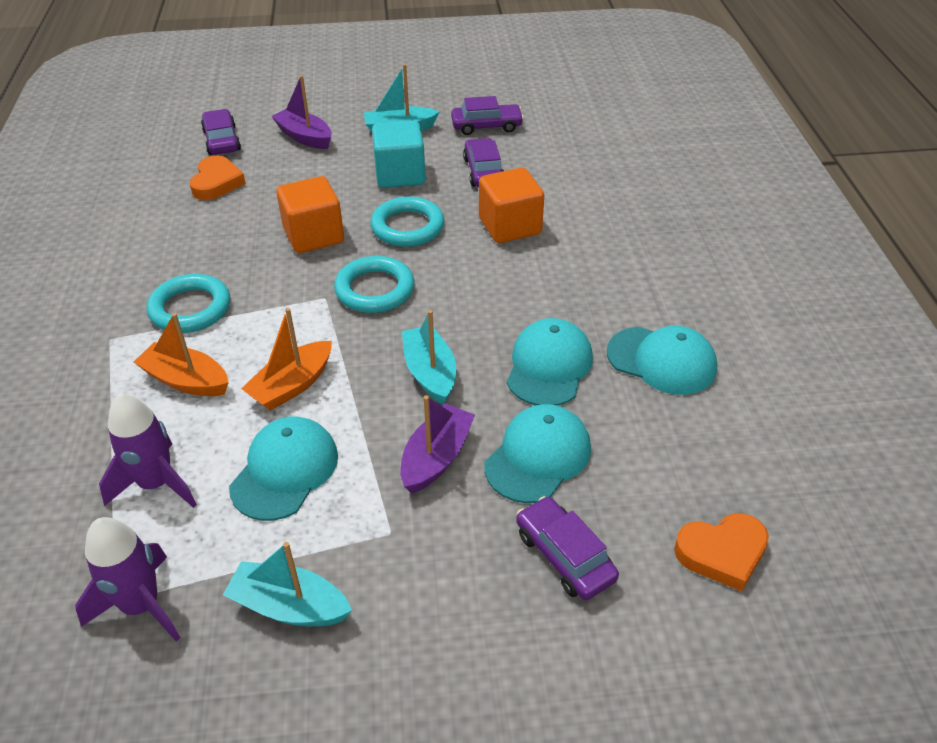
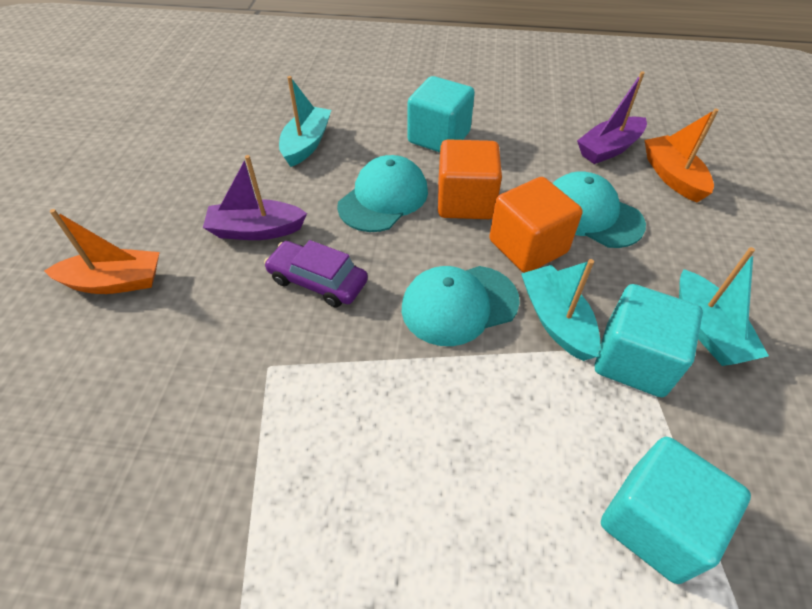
orange heart: [190,155,246,200] [674,513,769,591] = 2 -> none = 0
purple car: [201,109,241,155] [451,96,524,135] [463,138,504,187] [516,496,619,600] = 4 -> [264,240,368,308] = 1
purple rocket: [75,517,180,641] [99,393,197,508] = 2 -> none = 0
turquoise cap: [229,417,338,521] [485,404,591,503] [507,318,593,406] [607,326,717,395] = 4 -> [337,155,428,232] [402,266,520,346] [552,171,646,248] = 3
turquoise cube: [372,121,426,188] = 1 -> [408,76,475,152] [595,284,703,397] [601,437,751,584] = 3
turquoise ring: [147,274,230,333] [334,256,414,313] [370,197,445,247] = 3 -> none = 0

